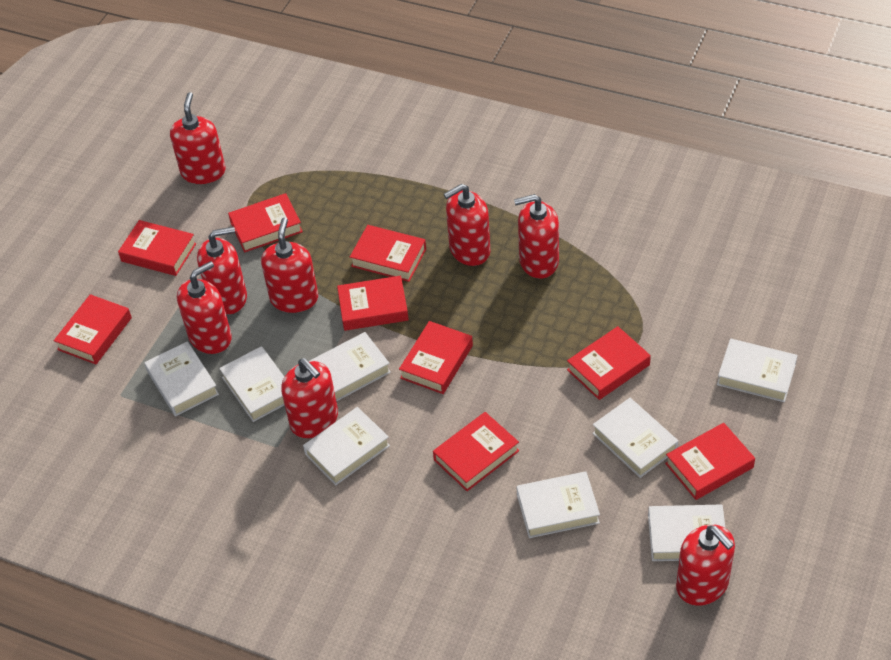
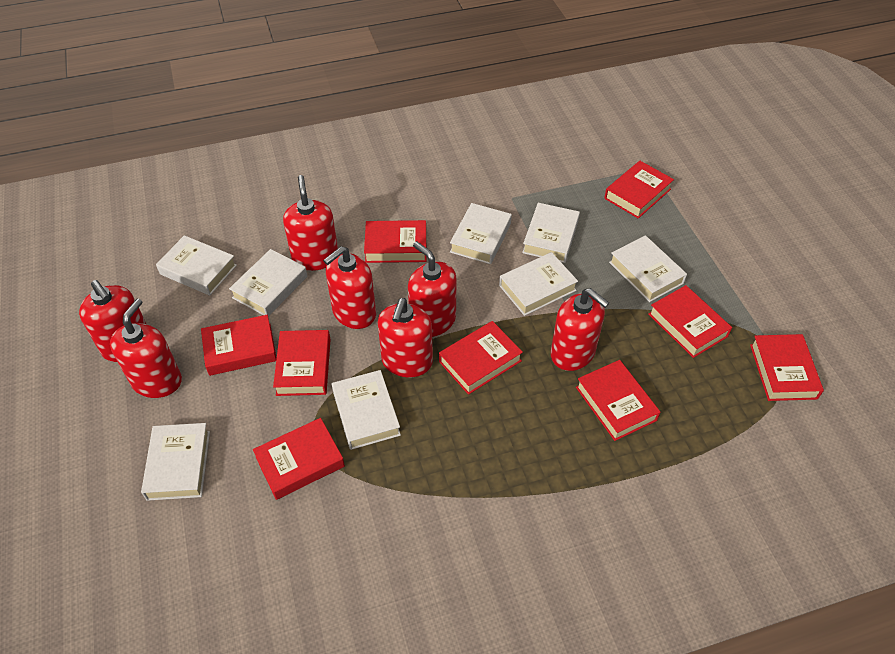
red soap dispenser: [170,92,225,184] [177,261,232,354] [197,227,247,314] [261,218,318,313] [281,358,338,438] [444,184,490,266] [514,194,559,279] [676,524,735,606] = 8 -> [79,280,146,362] [110,298,182,398] [283,175,338,271] [323,246,376,329] [378,298,433,377] [408,241,457,337] [551,288,609,371] = 7

